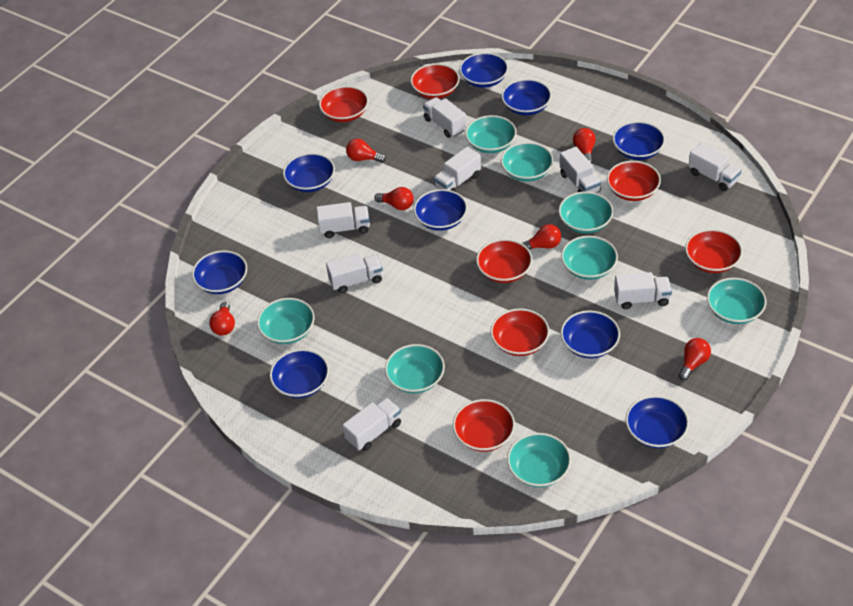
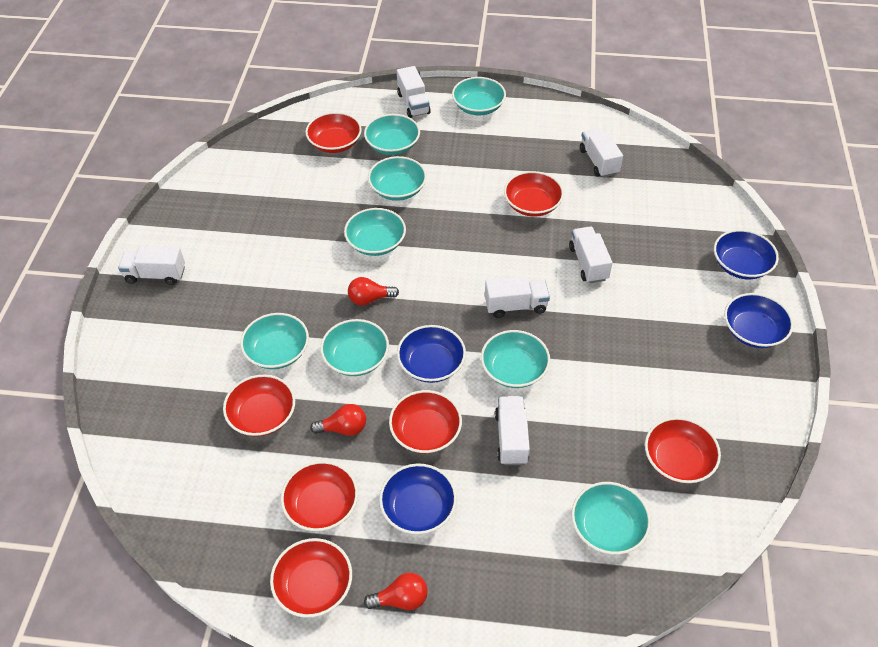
blue bowl: [192,250,247,294] [270,349,329,398] [283,153,335,192] [413,189,468,231] [459,53,508,88] [501,79,552,115] [561,310,620,358] [613,121,665,160] [625,395,689,448] = 9 -> [379,464,457,534] [397,325,466,383] [714,230,779,279] [724,293,794,348] = 4
red light bulb: [209,302,235,335] [346,139,386,163] [374,187,414,210] [522,224,561,250] [573,128,596,164] [678,338,711,380] = 6 -> [310,404,366,436] [348,277,399,306] [364,573,428,610] = 3
white truck: [316,202,370,238] [326,253,383,293] [343,398,401,451] [423,97,466,138] [434,147,481,192] [560,147,601,193] [614,272,672,309] [688,143,742,191] = 8 -> [118,246,185,285] [397,66,431,118] [485,276,550,318] [495,396,530,465] [569,226,612,283] [580,128,623,178] = 6

